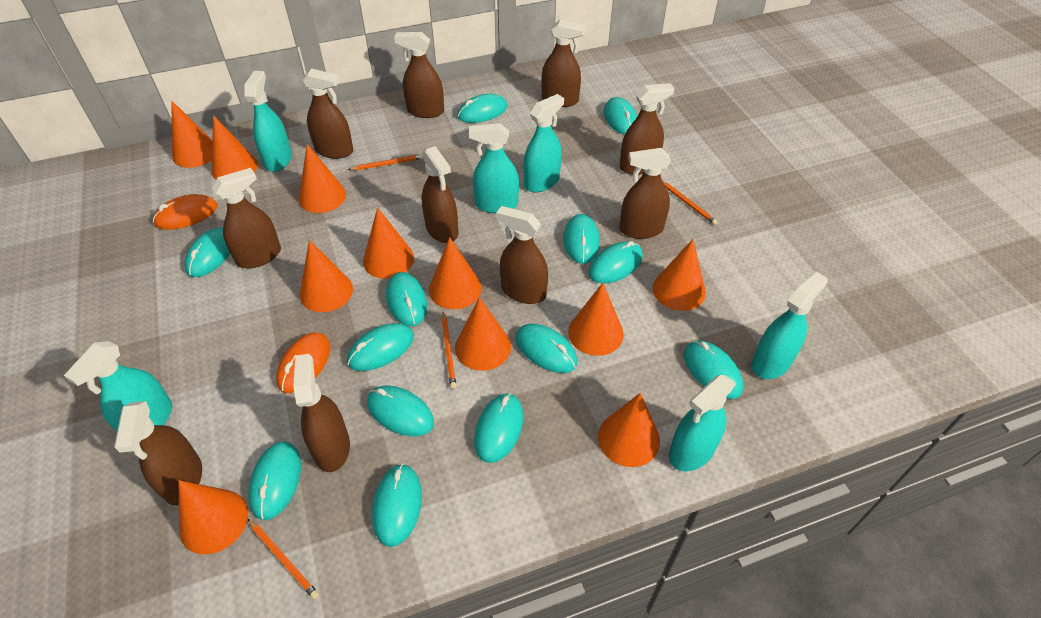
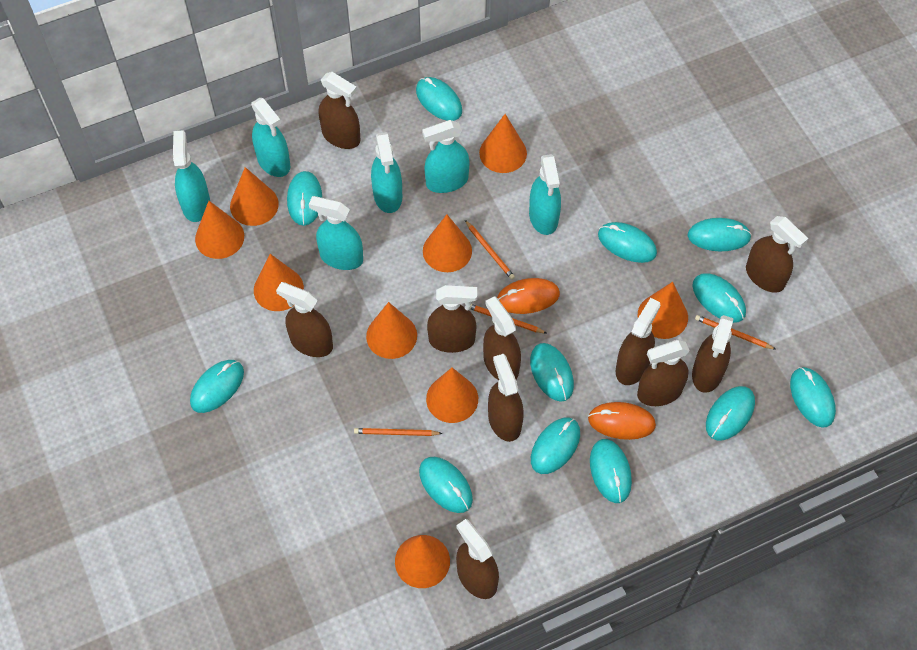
orange cone: [171,101,212,168] [179,480,248,554] [211,115,258,180] [299,144,346,213] [300,240,353,312] [363,207,414,279] [429,237,482,309] [455,297,511,371] [568,283,624,356] [598,393,660,467] [653,239,706,311] = 11 -> [195,201,244,259] [230,167,279,226] [254,254,304,311] [366,302,417,359] [395,535,450,588] [423,214,472,272] [426,368,478,423] [479,114,527,173] [638,282,688,339] = 9
turquoise mouse: [185,228,230,277] [248,441,301,520] [347,323,414,371] [367,385,434,436] [372,464,422,547] [386,272,427,326] [457,94,508,123] [474,393,523,463] [515,324,577,373] [563,214,600,264] [588,241,643,283] [604,97,637,135] [684,341,743,399] = 13 -> [190,360,244,413] [287,171,322,226] [416,77,462,121] [419,457,473,513] [530,343,574,402] [531,418,580,474] [590,439,632,503] [598,222,657,263] [687,218,752,251] [692,273,746,323] [706,386,755,441] [790,367,836,428] = 12

